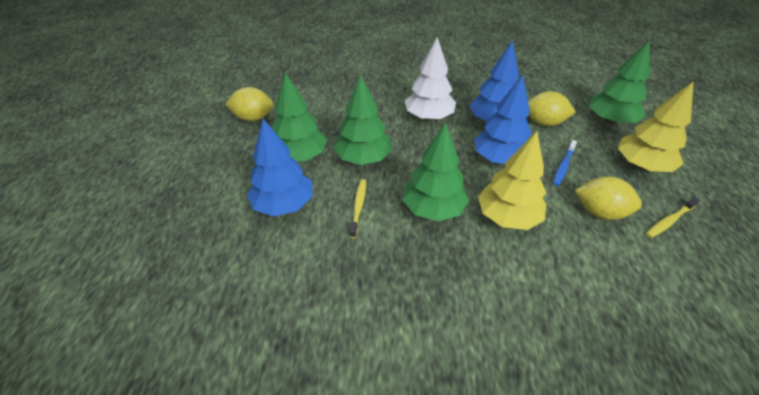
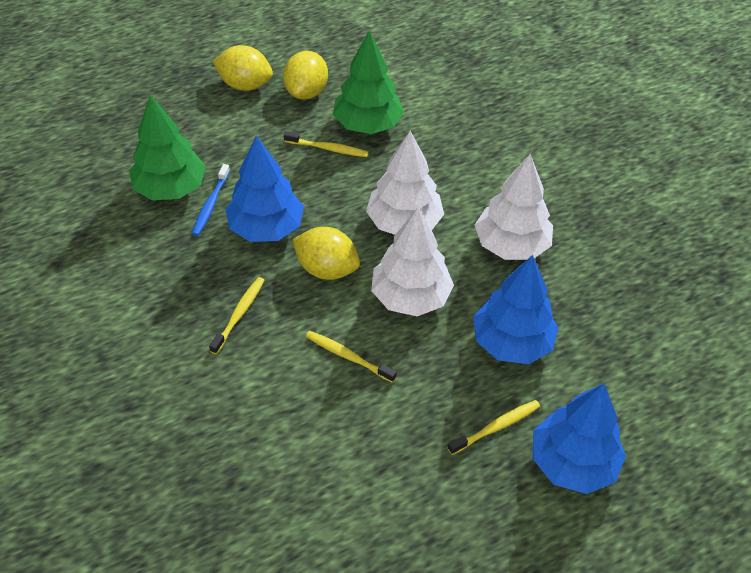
green tree: [272,73,327,161] [334,75,392,165] [402,123,469,221] [589,40,650,124] = 4 -> [129,95,206,200] [333,30,404,134] = 2
white tree: [405,37,456,121] = 1 -> [366,131,444,235] [371,208,454,316] [475,154,553,260] = 3
yellow toothbrush: [349,179,366,238] [646,197,700,238] = 2 -> [209,277,265,354] [284,131,369,157] [306,331,397,383] [448,400,540,455] = 4
yellow tree: [478,131,546,230] [618,81,694,172] = 2 -> none = 0

